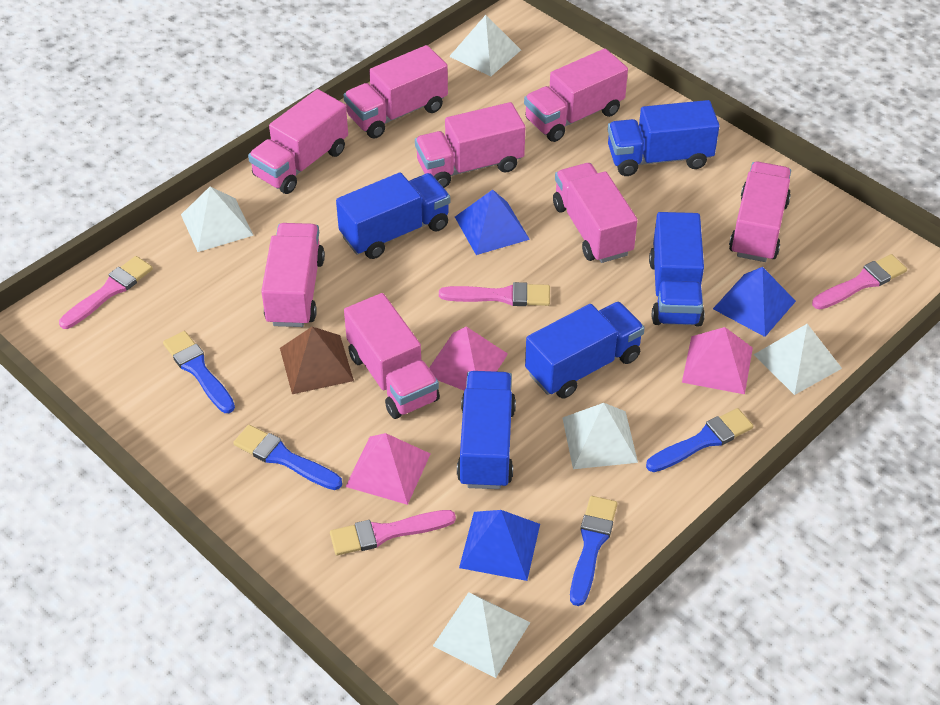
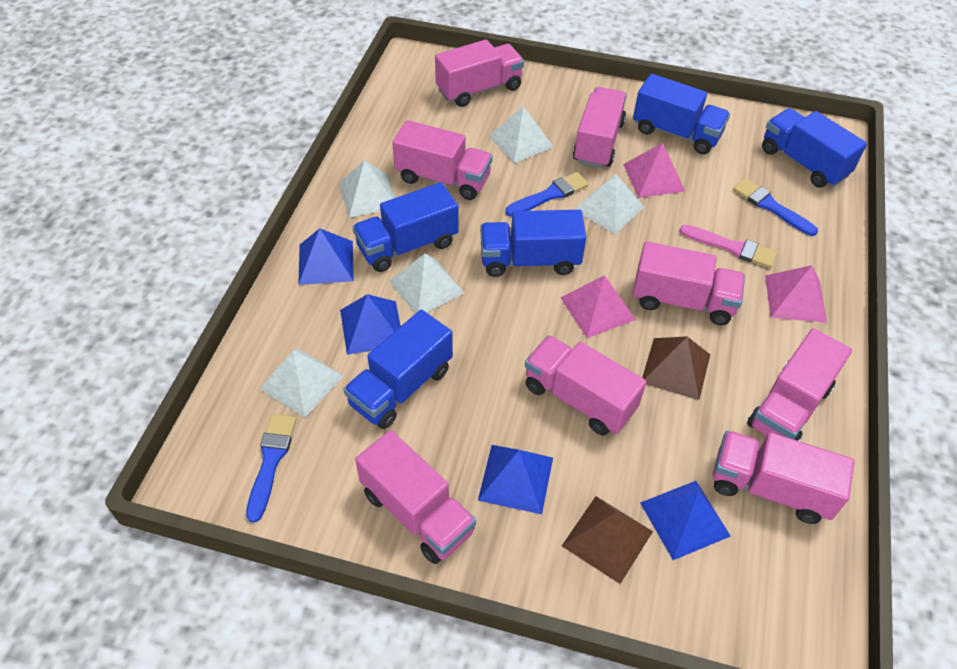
blue brush: [163,331,235,413] [233,425,342,490] [570,496,617,606] [646,408,753,472] = 4 -> [246,414,297,523] [505,172,589,216] [733,178,818,236] = 3
blue pyramid: [455,190,530,255] [459,510,540,581] [713,267,796,337] = 3 -> [298,228,354,285] [340,294,401,355] [478,445,553,514] [640,481,731,560] = 4
brown pyramid: [280,327,354,394] = 1 -> [562,496,653,584] [642,336,710,400] = 2
pink brush: [59,256,153,329] [330,510,456,555] [439,282,550,306] [812,254,907,310] = 4 -> [679,225,777,268] = 1

